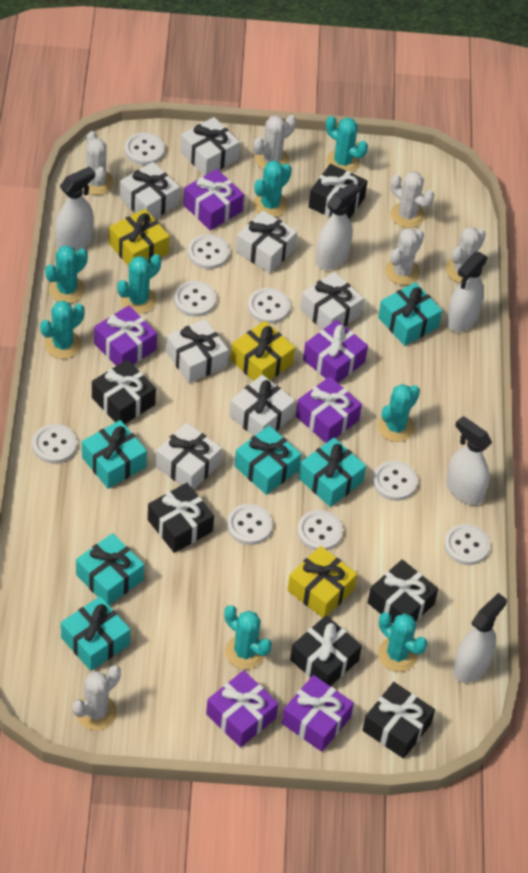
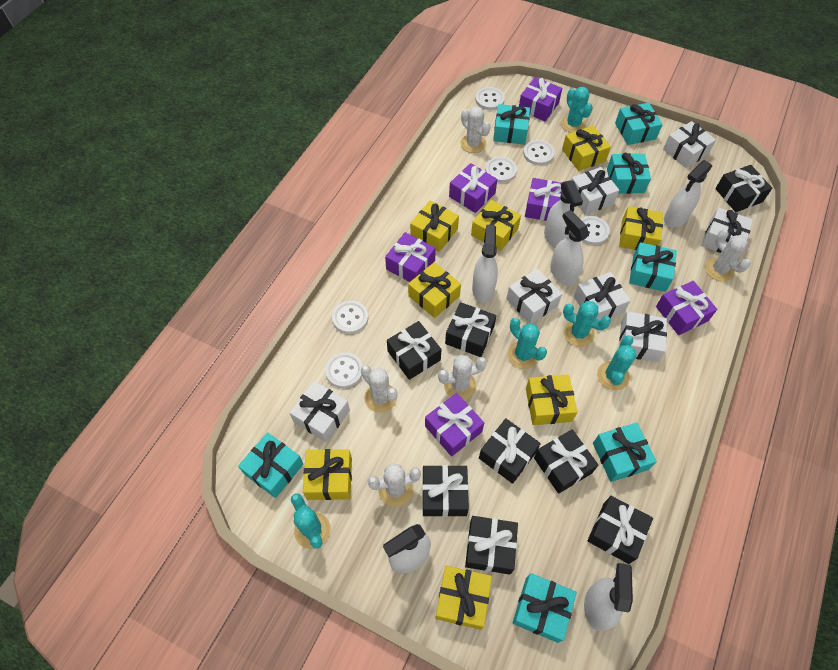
black gift: [92,359,156,424] [148,483,214,553] [290,615,362,686] [309,164,368,219] [362,682,435,759] [367,559,438,624] = 6 -> [387,321,441,380] [422,465,469,517] [445,302,496,357] [465,516,518,575] [479,418,541,484] [534,429,598,494] [587,496,653,564] [715,165,772,212] = 8
turquoise cactus: [40,301,85,359] [45,245,88,303] [117,254,161,314] [224,605,272,669] [253,160,292,217] [326,116,368,173] [378,384,420,442] [378,612,427,672] = 8 -> [291,493,331,549] [507,318,547,369] [561,87,593,133] [563,301,611,347] [597,335,637,390] = 5
turquoise gift: [61,596,130,671] [76,533,144,605] [82,420,147,489] [234,425,301,495] [299,438,366,507] [378,282,442,346] = 6 -> [238,432,304,498] [493,104,530,145] [513,573,577,643] [593,423,657,482] [607,153,651,194] [615,103,663,145] [629,242,677,292] = 7
white button: [32,424,77,464] [125,132,165,165] [174,281,216,317] [188,234,229,269] [227,504,273,545] [248,288,290,324] [297,510,343,550] [373,461,417,501] [444,524,490,565] = 9 -> [325,352,363,388] [332,301,368,334] [475,87,505,110] [485,157,517,183] [523,140,555,165] [580,216,610,245] = 6
white cactus: [72,665,121,730] [83,131,114,195] [253,115,296,170] [385,228,424,285] [390,171,434,228] [446,227,486,283] = 6 -> [361,365,398,413] [368,463,421,507] [438,355,487,400] [460,106,491,153] [705,229,751,282] = 5
white spray bottle: [55,166,95,252] [316,182,359,270] [446,416,492,505] [447,252,488,332] [453,593,507,683] = 5 -> [383,524,431,573] [472,225,498,303] [544,181,583,248] [550,210,589,286] [584,563,633,631] [664,160,713,227] = 6
yellow gift: [109,209,169,266] [231,321,295,381] [288,546,357,618] = 3 -> [303,449,352,500] [408,262,461,318] [410,201,459,252] [435,566,492,630] [471,200,521,251] [526,374,578,425] [562,125,611,171] [619,206,663,250] = 8

